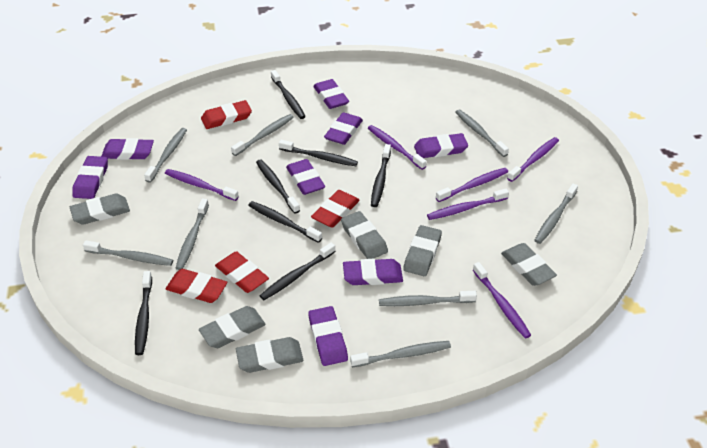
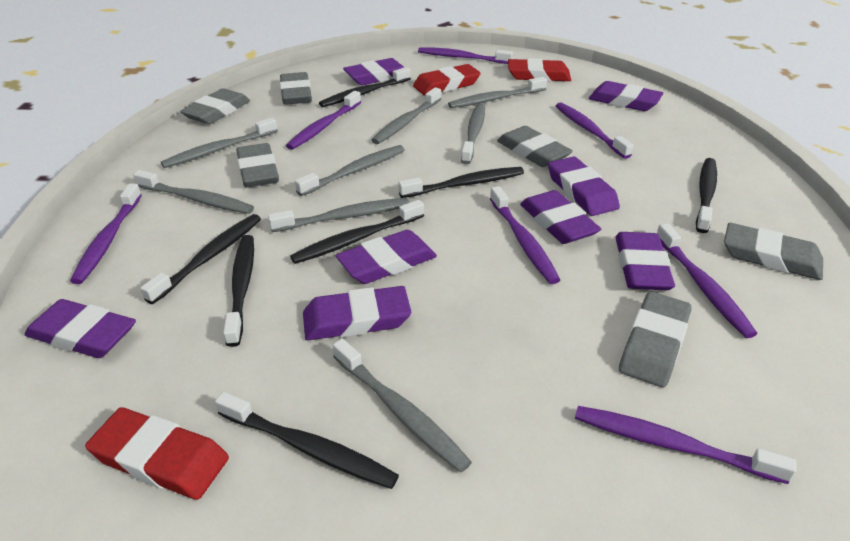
purple toothbrush: [165,169,239,201] [368,125,427,170] [427,189,509,220] [436,168,508,202] [473,262,531,339] [507,137,559,182] = 6 -> [70,184,142,284] [286,91,361,150] [418,47,513,64] [490,186,560,284] [556,102,634,159] [575,406,797,484] [657,223,757,338] = 7
red eraser: [165,269,227,303] [201,100,252,129] [215,251,269,293] [311,190,360,228] = 4 -> [85,407,229,500] [413,64,481,96] [508,58,571,81] = 3

